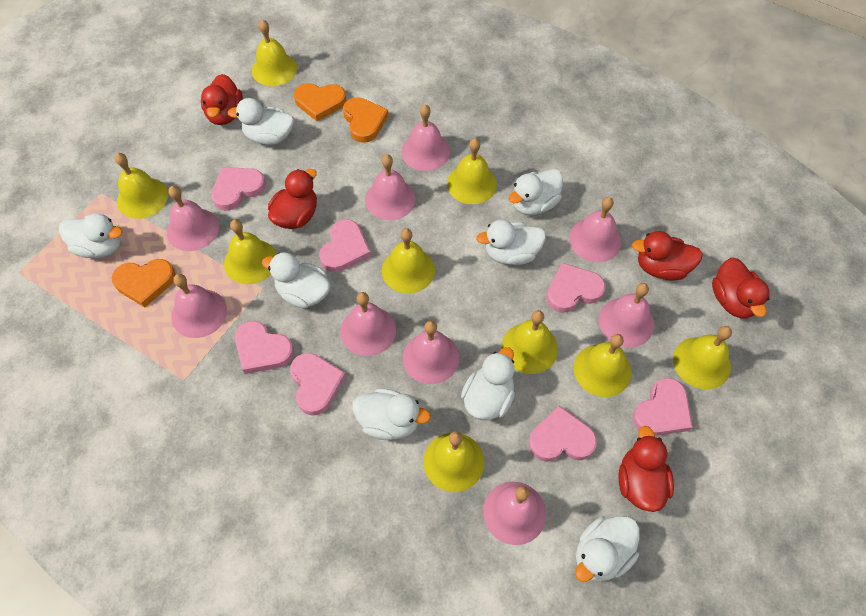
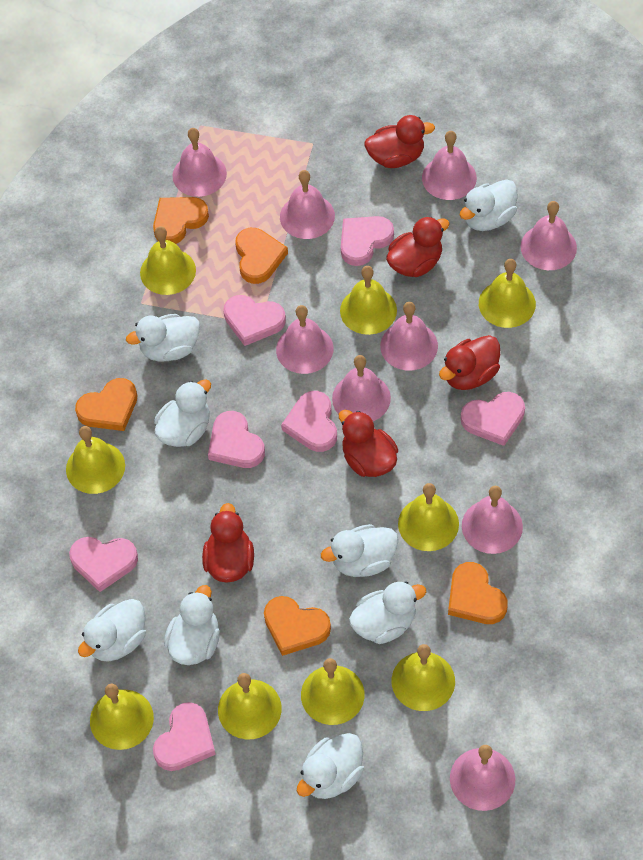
orange heart: [111,259,176,308] [294,83,346,121] [343,97,389,143] = 3 -> [75,378,137,431] [153,197,209,244] [235,228,288,284] [264,596,331,656] [448,562,508,624] = 5

